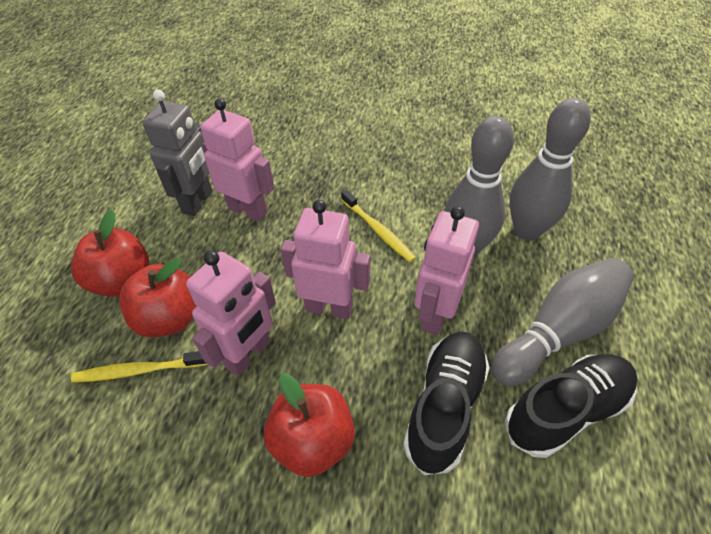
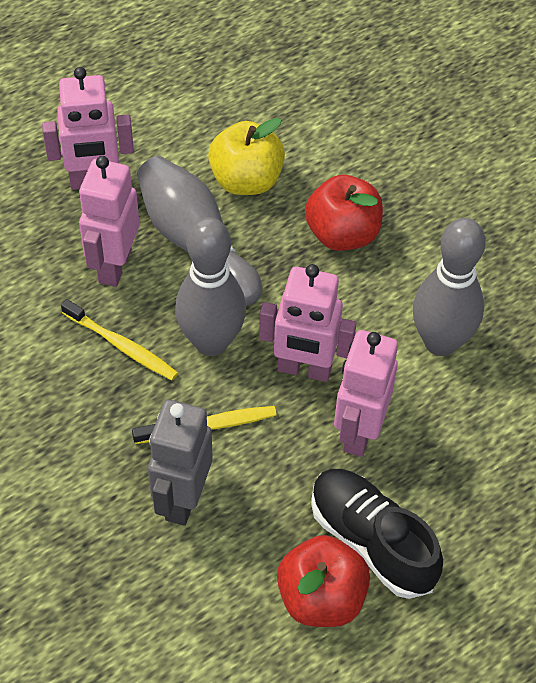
black shoe: [403,332,490,475] [505,354,638,458] = 2 -> [311,469,443,599] = 1
red apple: [71,210,149,297] [119,258,196,337] [264,373,355,477] = 3 -> [277,535,370,627] [305,175,383,251] = 2
yellow apple: none = 0 -> [208,118,285,195] = 1

